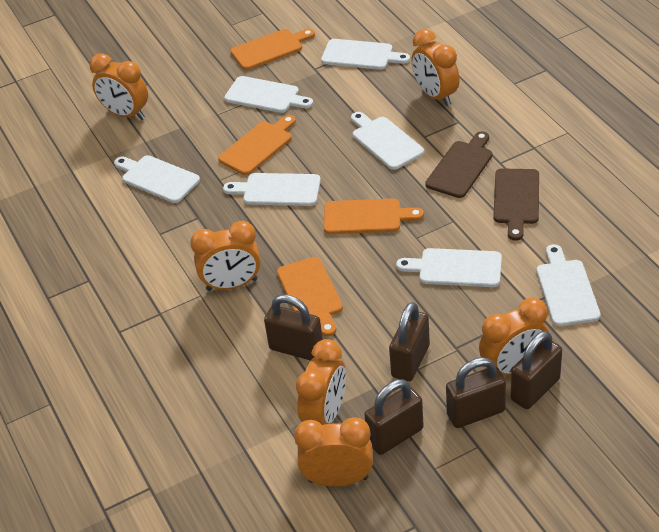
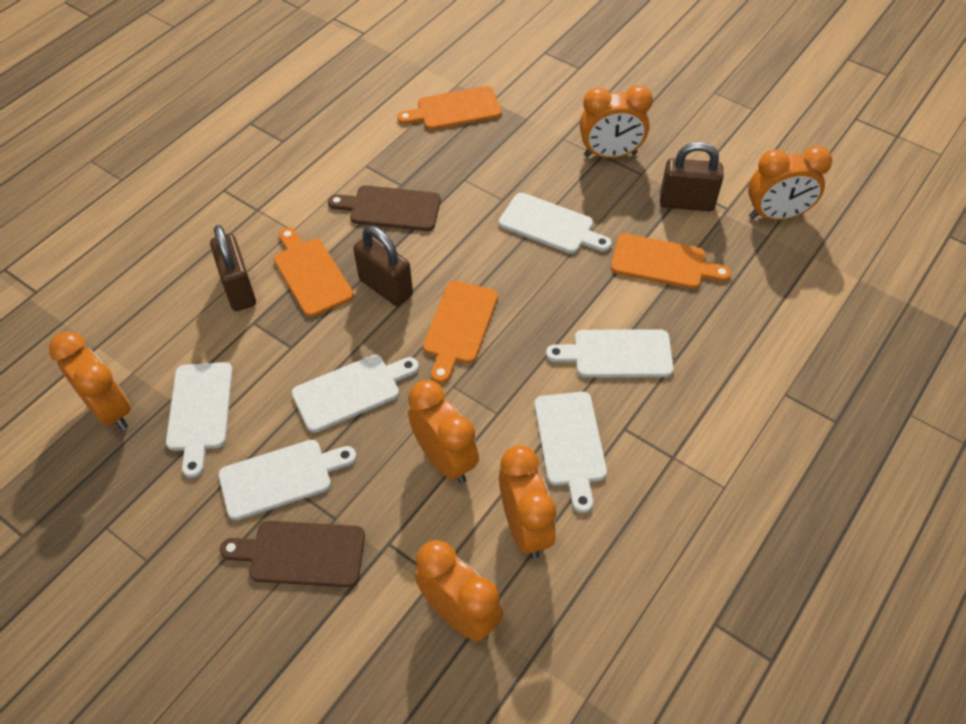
brown padlock: [264,294,323,361] [364,379,424,455] [389,302,430,382] [446,357,506,428] [511,331,562,409] = 5 -> [210,225,256,311] [353,226,413,307] [660,142,724,211] = 3
white cutting board: [114,155,200,203] [223,173,321,206] [224,76,313,113] [321,39,410,70] [351,112,424,170] [396,248,502,287] [537,245,601,326] = 7 -> [166,362,233,478] [219,440,357,520] [292,355,419,433] [499,193,612,254] [534,392,607,513] [546,329,674,378] = 6

